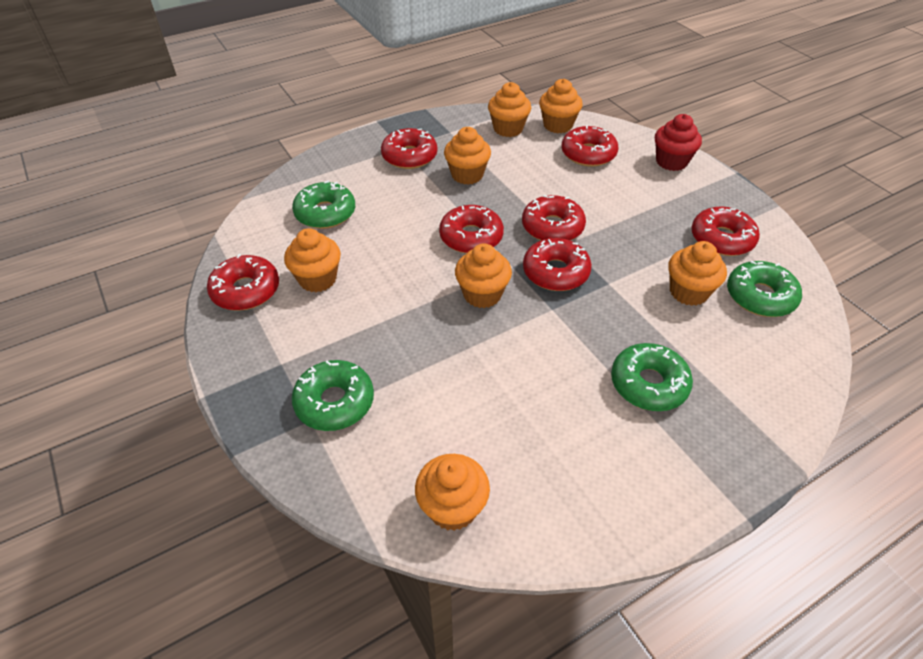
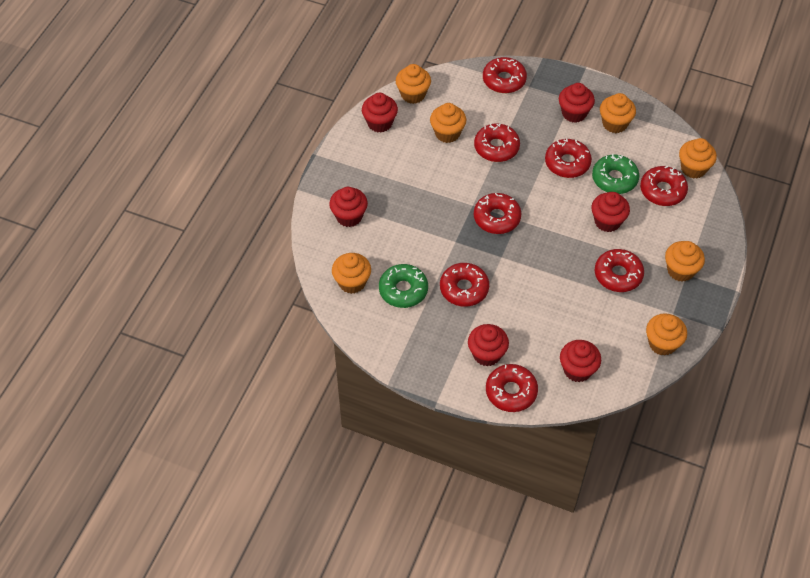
green donut: [291,360,374,431] [292,181,355,229] [611,343,693,411] [727,261,802,317] = 4 -> [379,264,428,308] [592,154,639,194] = 2
red cupcake: [655,114,702,171] = 1 -> [329,187,368,227] [362,93,398,133] [468,324,509,366] [559,83,595,123] [560,340,601,382] [591,192,630,232] = 6
red donut: [207,254,279,311] [381,128,437,169] [439,205,504,254] [522,195,586,241] [523,238,592,291] [561,126,618,167] [691,207,760,256] = 7 -> [440,263,489,307] [474,123,520,162] [474,193,521,234] [483,57,527,93] [486,364,538,412] [545,139,592,178] [595,249,644,292] [640,166,688,206] = 8

